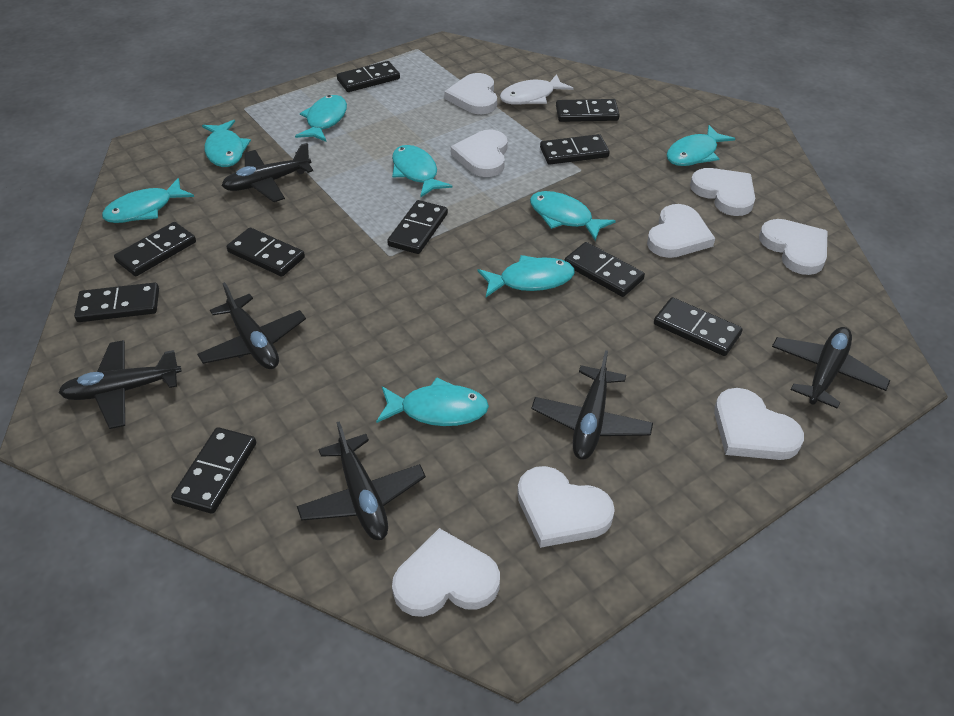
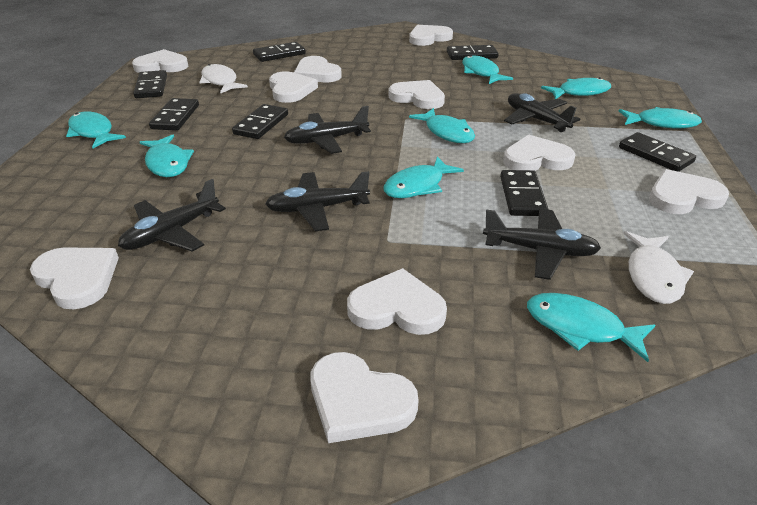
black domino: [74,282,159,322] [114,222,196,276] [171,427,256,514] [227,228,305,277] [337,61,400,92] [387,200,448,254] [540,134,610,165] [556,99,620,122] [564,242,645,297] [654,297,743,356] = 10 -> [133,70,167,98] [149,98,199,131] [232,104,288,139] [253,42,306,62] [447,45,499,60] [500,170,548,216] [619,132,696,172] = 7
black plane: [58,340,181,429] [197,282,306,369] [222,143,313,202] [297,421,426,540] [531,350,653,460] [772,327,890,409] = 6 -> [118,179,226,252] [265,171,370,231] [284,106,371,154] [483,209,601,280] [504,93,580,132] = 5
white fish: [500,74,573,105] = 1 -> [199,64,248,94] [623,231,694,304] = 2
white heart: [392,528,500,617] [444,73,497,114] [451,130,508,177] [517,466,615,548] [647,204,715,258] [690,168,755,216] [714,388,804,460] [759,219,828,275] = 8 -> [30,247,119,309] [132,49,188,73] [269,71,318,103] [294,56,342,82] [310,352,419,443] [347,268,447,335] [389,80,445,109] [409,25,453,46] [503,135,575,171] [649,169,729,214] = 10

